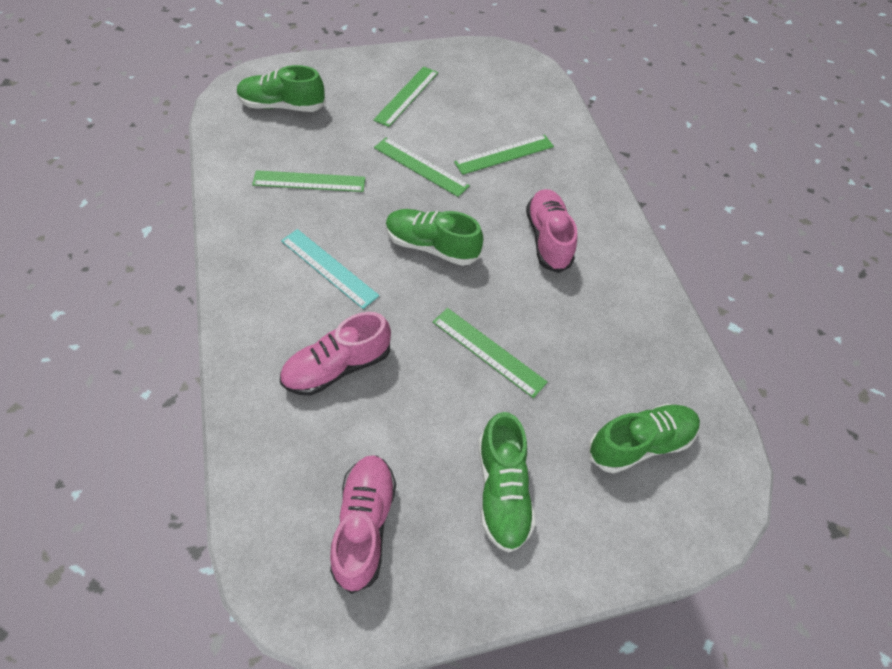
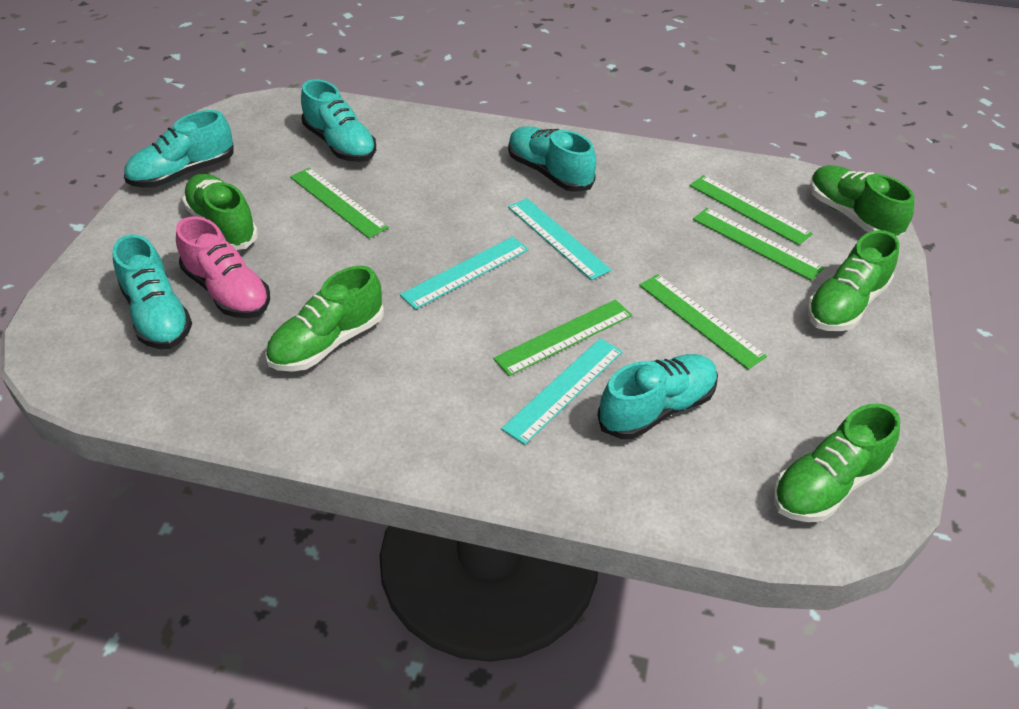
green shoe: [237,65,326,112] [386,209,483,266] [479,412,535,553] [589,403,700,473] = 4 -> [182,174,258,250] [265,266,384,372] [773,404,900,522] [807,230,900,331] [810,165,914,239] = 5
pink shoe: [280,312,391,396] [330,455,396,594] [526,189,577,273] = 3 -> [176,216,270,318] = 1
turquoise ruler: [281,229,379,309] = 1 -> [400,236,529,310] [501,338,623,445] [508,198,611,280] = 3
turquoise shoe: none = 0 -> [112,234,192,349] [124,110,234,188] [301,79,376,162] [508,126,596,192] [597,354,718,439] = 5

